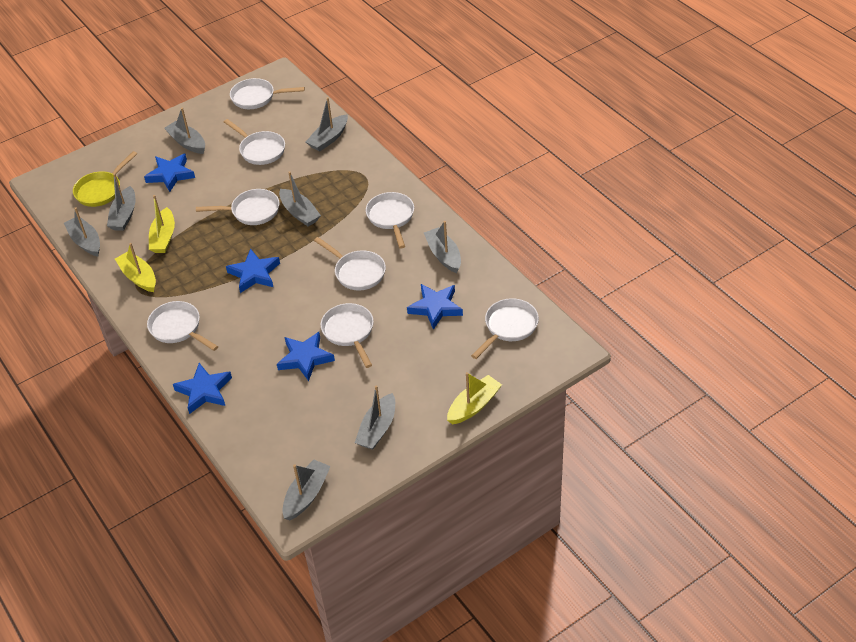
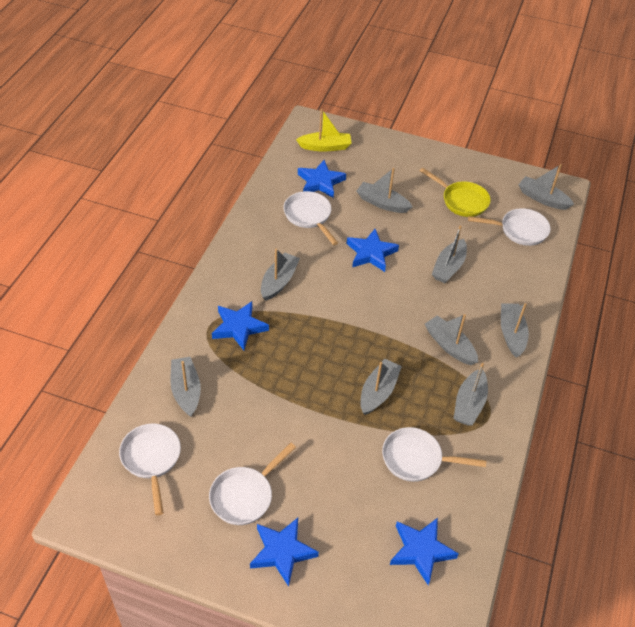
grey boat: [64,207,100,257] [107,173,135,231] [164,108,205,154] [279,171,321,226] [282,460,331,520] [306,97,348,152] [355,385,395,450] [424,221,461,273] = 8 -> [170,357,201,417] [261,249,300,301] [357,168,413,213] [360,359,402,415] [425,314,478,365] [432,226,467,283] [453,363,488,426] [501,303,529,358] [518,164,574,210] = 9
white pan: [147,301,218,351] [196,189,280,225] [224,119,285,165] [230,78,305,109] [314,237,386,290] [321,303,374,368] [366,192,414,249] [471,298,539,359] = 8 -> [119,423,181,516] [209,443,296,525] [283,191,338,245] [382,427,486,482] [468,208,551,246] = 5
yellow boat: [115,243,156,292] [149,195,175,253] [447,372,502,424] = 3 -> [296,109,352,152] = 1

